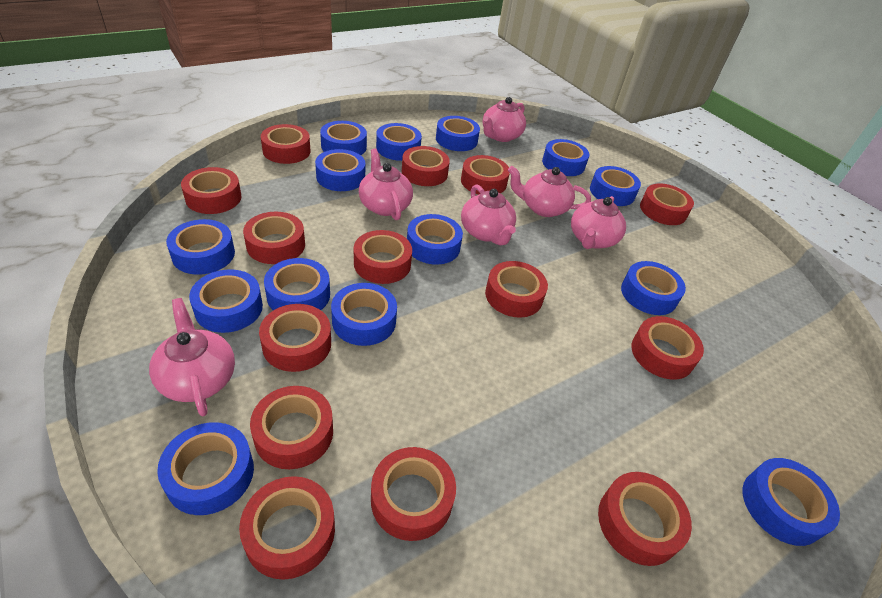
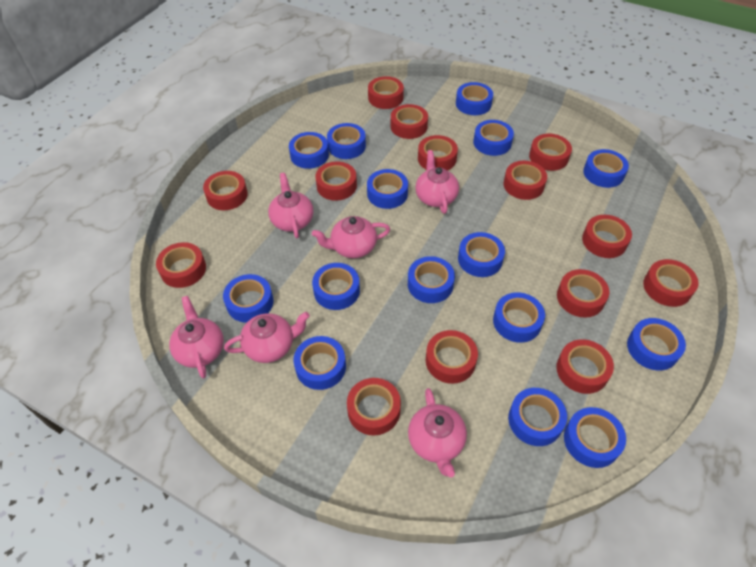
blue tape: [157,422,254,515] [166,219,235,275] [189,269,263,333] [264,258,330,310] [315,149,365,191] [320,121,367,155] [331,283,397,346] [376,123,422,161] [407,214,463,264] [436,116,480,151] [542,139,590,176] [590,166,641,206] [621,261,686,315] [742,458,840,546] = 14 -> [223,274,273,323] [289,132,329,169] [294,336,346,390] [312,263,360,310] [327,123,366,159] [367,169,408,209] [408,256,455,303] [456,82,493,115] [458,232,505,277] [473,120,514,156] [493,292,545,343] [508,388,567,446] [564,407,626,468] [583,149,629,188] [627,318,686,371] = 15

